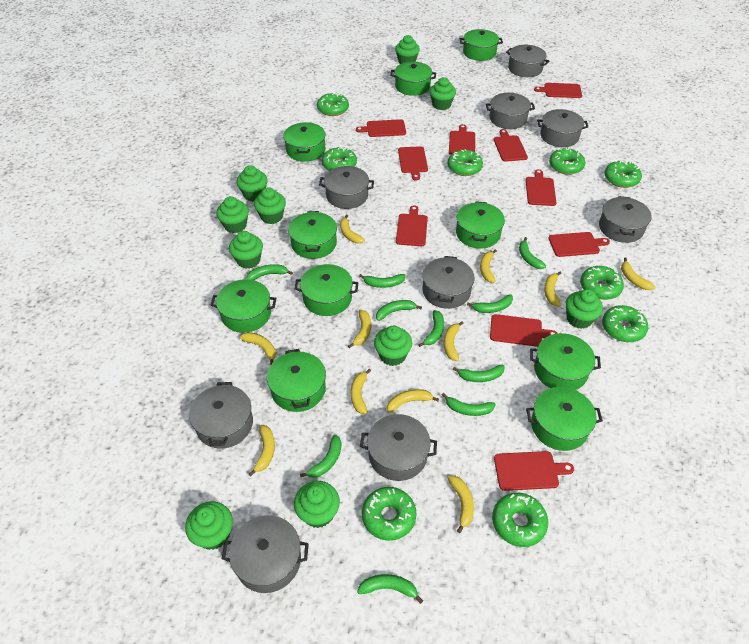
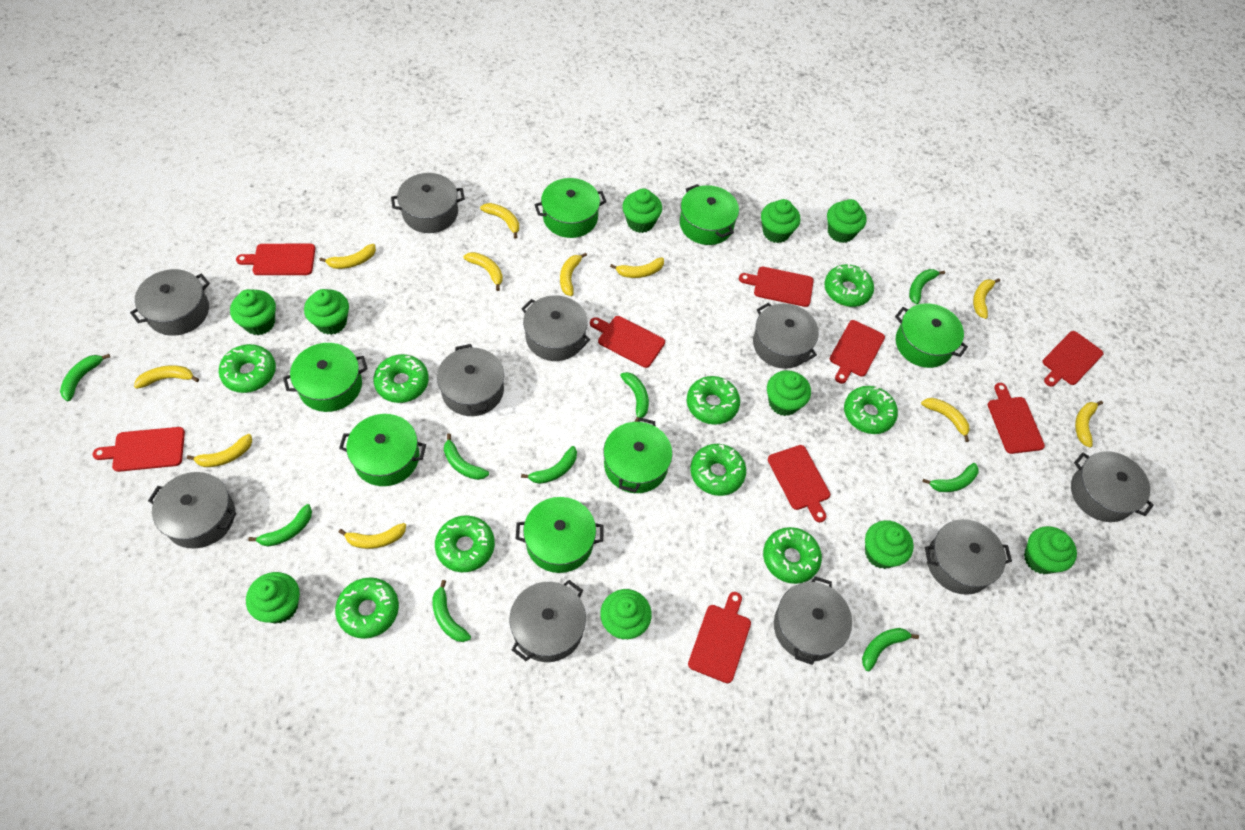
green banana: [247,264,293,280] [300,434,341,478] [357,574,423,604] [359,274,406,288] [376,300,422,321] [418,310,444,347] [442,393,496,416] [453,364,504,382] [467,294,513,313] [519,237,546,269] = 10 -> [60,354,110,401] [248,504,312,547] [432,580,471,642] [444,433,489,480] [521,446,577,484] [620,372,649,422] [862,628,919,671] [909,269,945,304] [922,463,979,492] = 9
green pot: [211,279,276,333] [267,349,326,412] [283,122,326,162] [288,211,337,259] [295,264,359,316] [390,62,436,96] [456,201,505,249] [460,29,503,61] [526,387,603,451] [530,333,601,390] = 10 -> [283,343,368,412] [339,414,426,486] [516,497,604,573] [534,178,607,238] [603,418,672,493] [680,184,739,245] [895,303,968,368] = 7
grey pot: [189,382,253,449] [222,515,309,593] [319,166,374,209] [360,414,437,481] [422,256,475,309] [486,93,535,129] [506,45,549,77] [537,109,588,147] [599,196,652,243] = 9 -> [130,269,210,336] [148,472,236,549] [391,173,465,233] [437,344,504,416] [510,580,586,662] [521,295,590,361] [753,303,819,369] [774,576,852,665] [925,519,1012,595] [1071,451,1154,522] = 10
red cutting board: [356,119,406,137] [396,206,428,246] [398,146,428,180] [449,124,475,155] [490,314,558,347] [494,129,528,162] [494,451,574,491] [526,169,556,206] [534,83,582,98] [549,232,610,257] = 10 -> [93,427,185,472] [236,244,315,275] [590,316,665,368] [688,592,751,683] [739,267,814,307] [768,445,830,523] [830,320,885,384] [988,383,1045,454] [1043,331,1103,387] = 9

